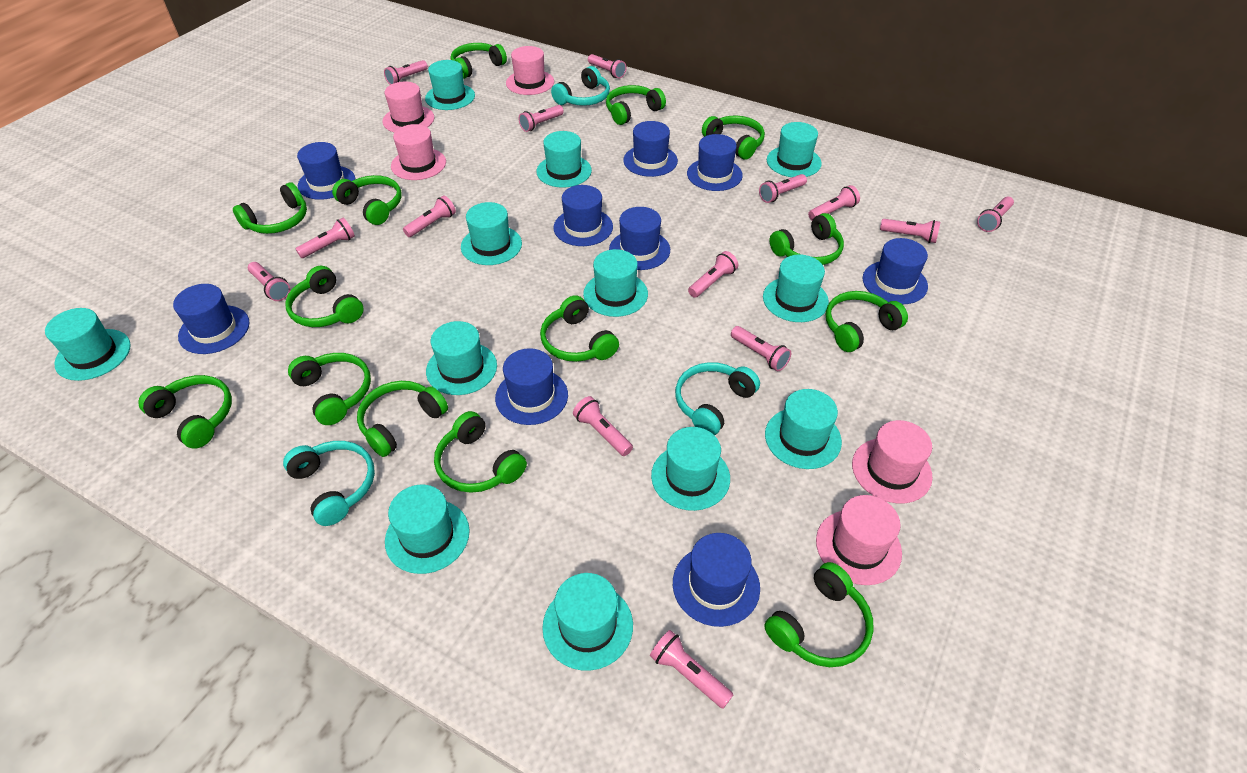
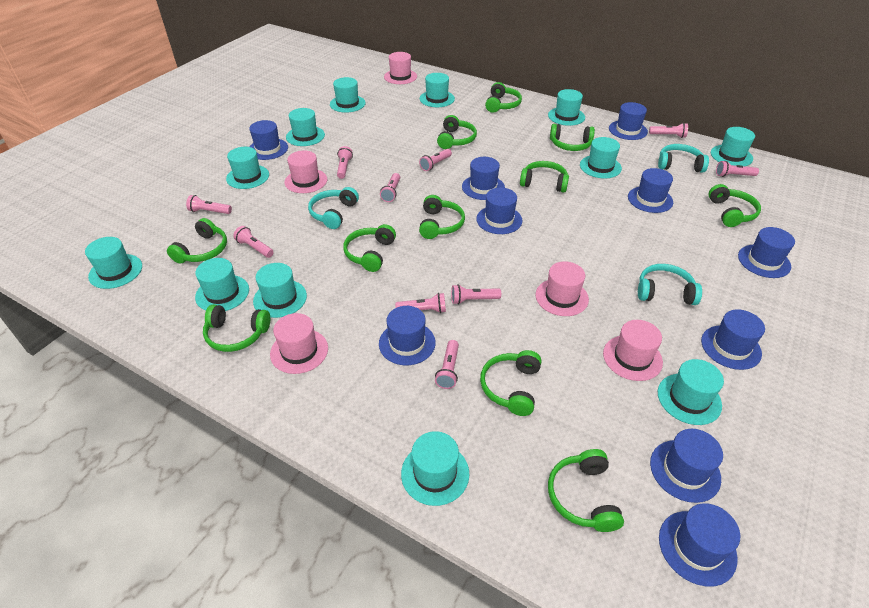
blue hat: [173,284,249,354] [297,142,355,200] [495,348,568,425] [553,185,613,246] [609,207,670,270] [623,121,678,177] [673,533,760,627] [687,134,743,191] [863,238,928,304] = 9 -> [249,120,288,160] [379,306,436,365] [462,157,505,200] [476,188,522,234] [609,102,648,140] [628,168,673,213] [650,429,723,503] [659,503,740,587] [701,309,765,370] [738,227,795,278] = 10
green headphones: [138,375,232,449] [233,182,307,234] [285,266,364,327] [288,353,371,425] [332,175,402,225] [357,381,448,457] [434,411,527,493] [450,43,507,79] [540,295,619,362] [606,85,666,125] [702,116,765,159] [764,562,874,667] [770,213,844,265] [826,291,908,352] = 14 -> [167,218,227,264] [203,304,270,352] [343,224,396,272] [419,195,465,239] [437,115,477,149] [480,350,542,416] [485,82,522,113] [520,161,569,192] [548,449,624,532] [550,124,595,151] [709,184,761,227] = 11
pink flashlight: [248,262,290,301] [296,218,355,258] [384,60,428,85] [403,196,456,237] [519,105,564,132] [573,396,633,456] [588,54,626,78] [650,630,733,709] [688,251,738,298] [731,326,791,371] [759,174,807,203] [808,185,860,220] [880,219,940,243] [977,197,1014,232] = 14 -> [186,195,232,214] [233,226,274,258] [337,146,353,179] [380,173,400,202] [395,293,446,313] [419,149,452,171] [435,340,459,389] [451,284,501,304] [649,123,688,138] [716,161,759,177] = 10

